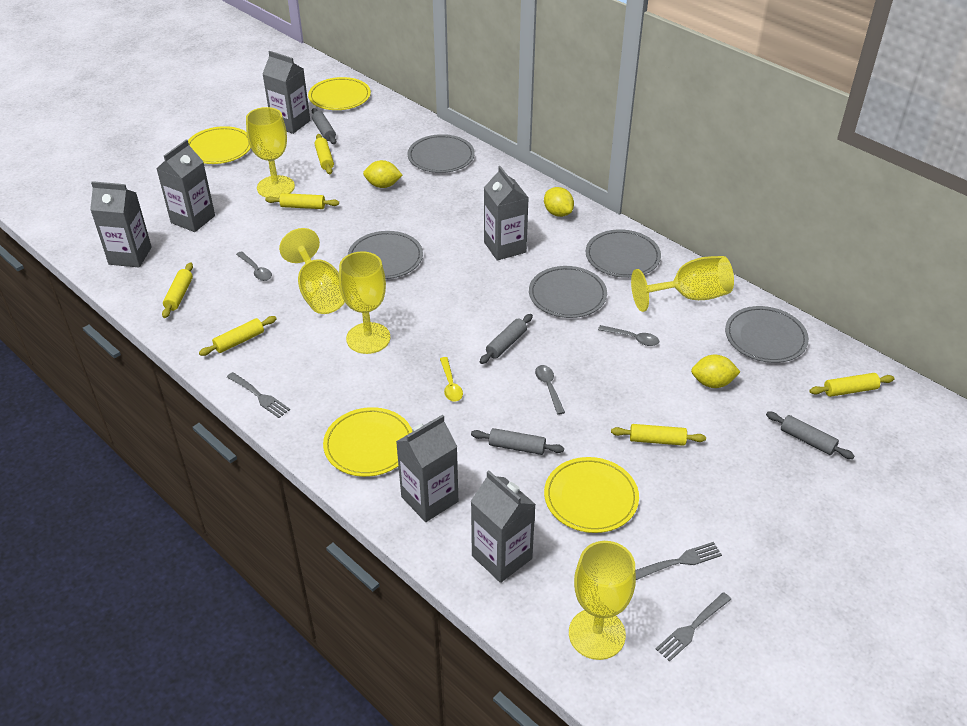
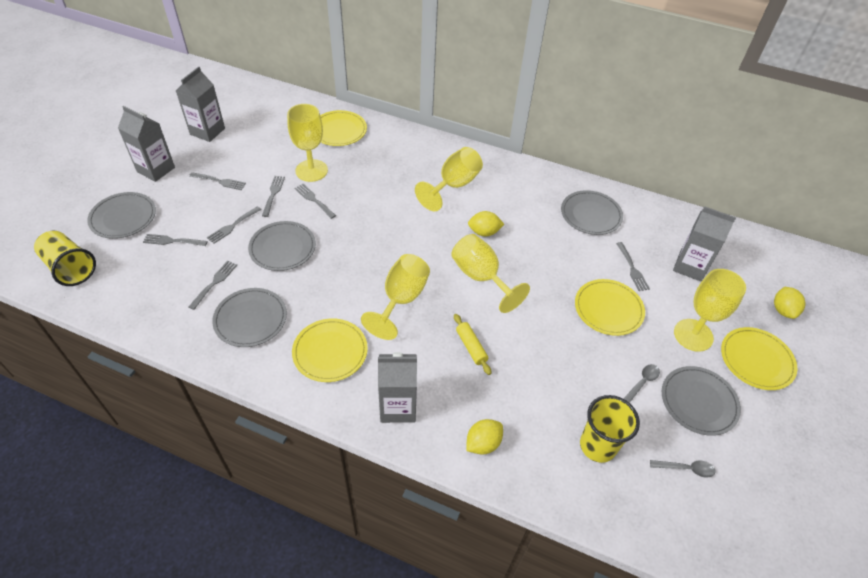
grey carton: [90,181,152,267] [156,139,215,232] [262,51,310,134] [396,415,458,522] [471,471,536,583] [484,166,528,261] = 6 -> [118,106,175,182] [176,66,225,142] [378,352,417,423] [673,206,736,282] = 4
grey fork: [227,372,290,418] [635,542,722,580] [656,592,732,662] = 3 -> [143,234,207,246] [189,172,246,190] [189,260,237,310] [207,206,261,244] [262,176,285,217] [295,184,336,219] [616,242,650,291] = 7
grey rolling pin: [312,108,336,144] [471,428,564,455] [480,314,533,364] [766,412,854,459] = 4 -> none = 0
grey spoon: [236,251,272,281] [535,365,565,415] [598,325,659,346] = 3 -> [623,364,660,403] [650,460,716,477] = 2
yellow cup: none = 0 -> [34,231,96,286] [580,395,640,463] = 2
yellow rolling pin: [162,262,193,318] [199,316,277,356] [265,193,339,209] [314,134,334,174] [611,424,706,446] [809,373,895,397] = 6 -> [454,314,491,375] = 1
yellow spoon: [440,357,463,402] = 1 -> none = 0

